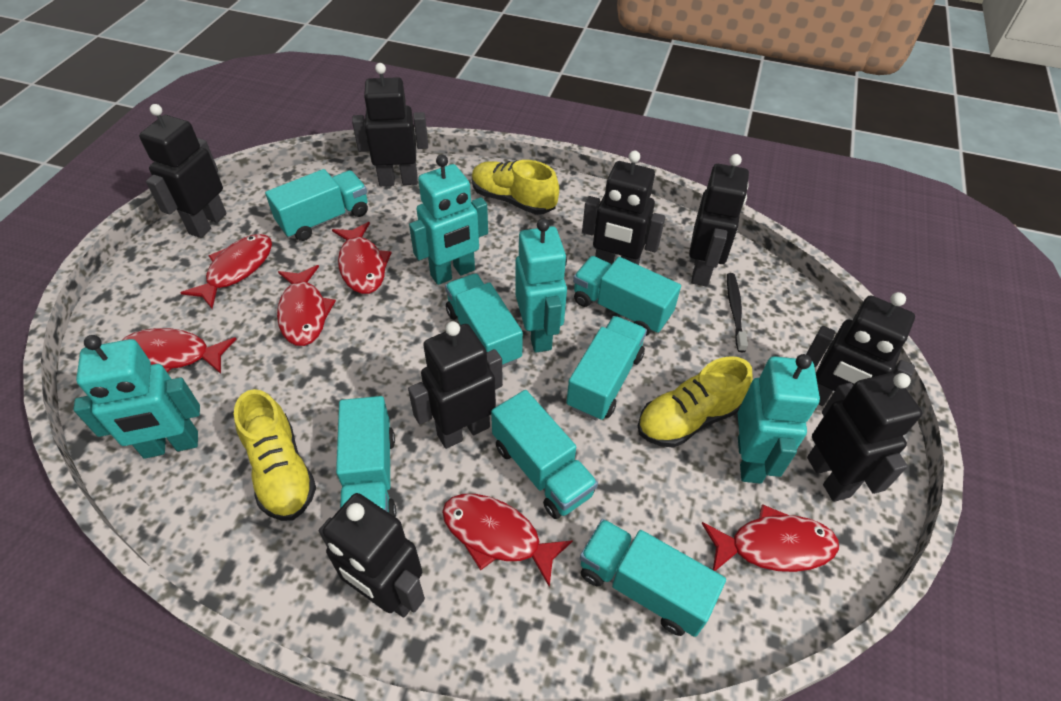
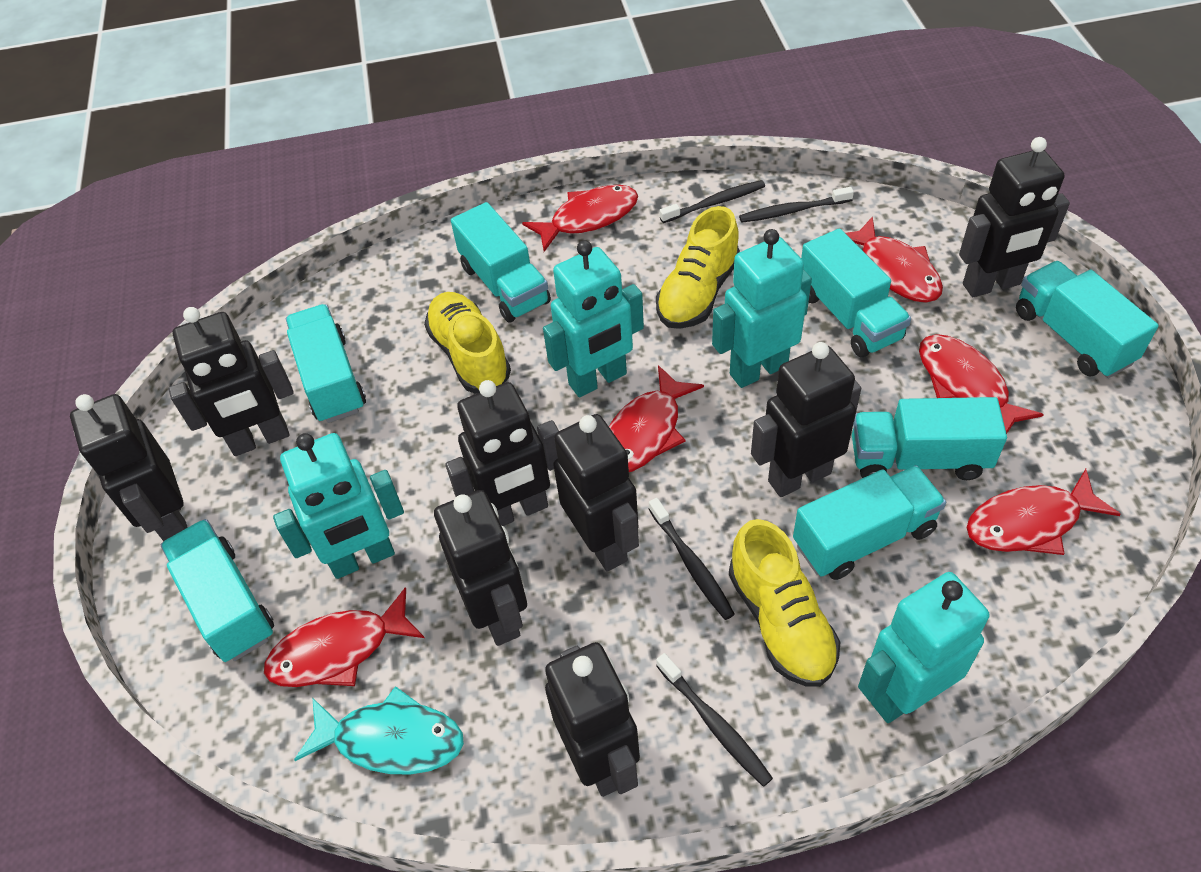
black toothbrush: [727,273,748,352] = 1 -> [649,498,735,620] [656,653,773,787] [659,180,765,223] [739,187,854,223] = 4
turquoise fish: none = 0 -> [294,686,464,775] = 1

